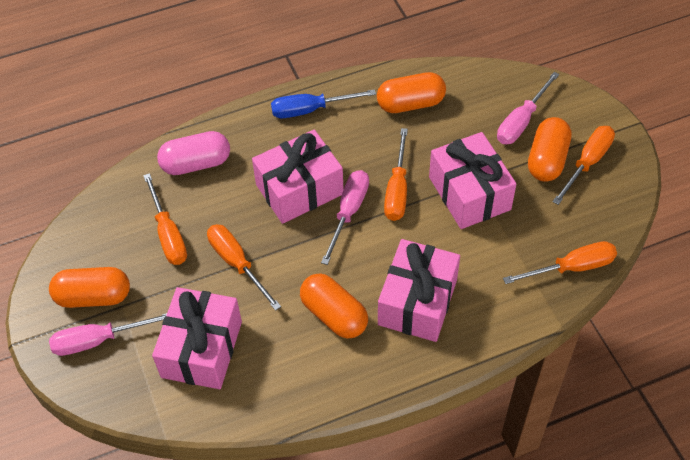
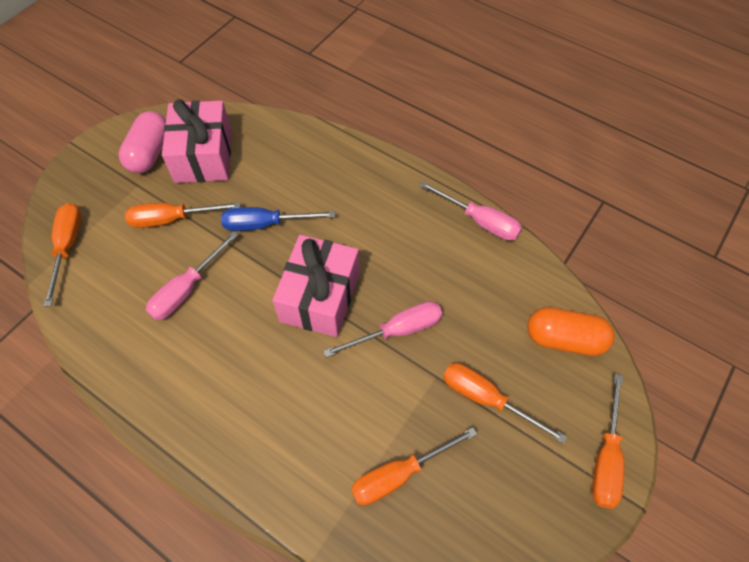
orange capsule: [49,267,130,308] [300,273,368,339] [377,72,446,113] [528,117,571,182] = 4 -> [527,307,614,356] = 1
pink gift: [152,287,242,389] [252,130,344,224] [378,239,460,342] [429,132,516,229] = 4 -> [162,99,231,183] [272,235,360,337] = 2

